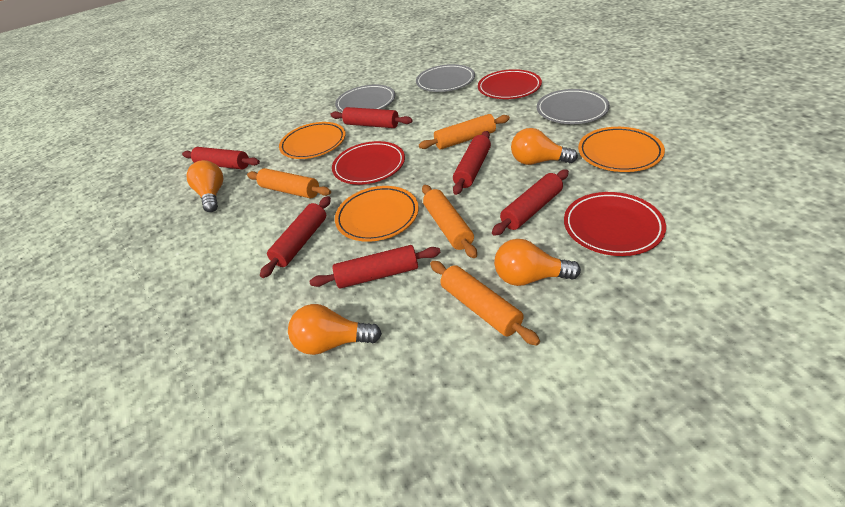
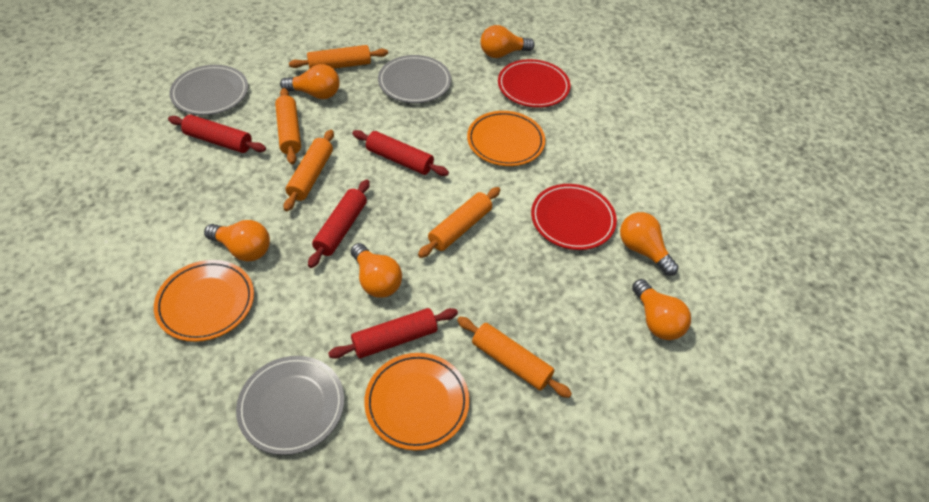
orange light bulb: [186,160,223,212] [288,304,382,355] [494,239,581,286] [511,128,578,165] = 4 -> [204,220,270,262] [280,64,340,99] [351,243,402,298] [481,25,535,58] [620,212,679,276] [632,279,691,340] = 6
orange rolling pin: [247,168,331,198] [419,114,510,150] [422,185,477,258] [430,261,540,346] = 4 -> [275,88,301,164] [284,130,334,211] [289,45,388,69] [418,187,500,258] [457,317,572,398] = 5
red plate: [332,141,405,185] [478,69,542,99] [564,192,666,256] = 3 -> [498,59,570,108] [531,184,617,250] = 2
red rolling pin: [182,147,260,170] [260,196,331,278] [309,245,441,289] [330,107,413,128] [453,131,491,195] [492,169,569,236] = 6 -> [168,115,266,153] [308,179,370,268] [328,308,458,359] [352,130,449,176] = 4

